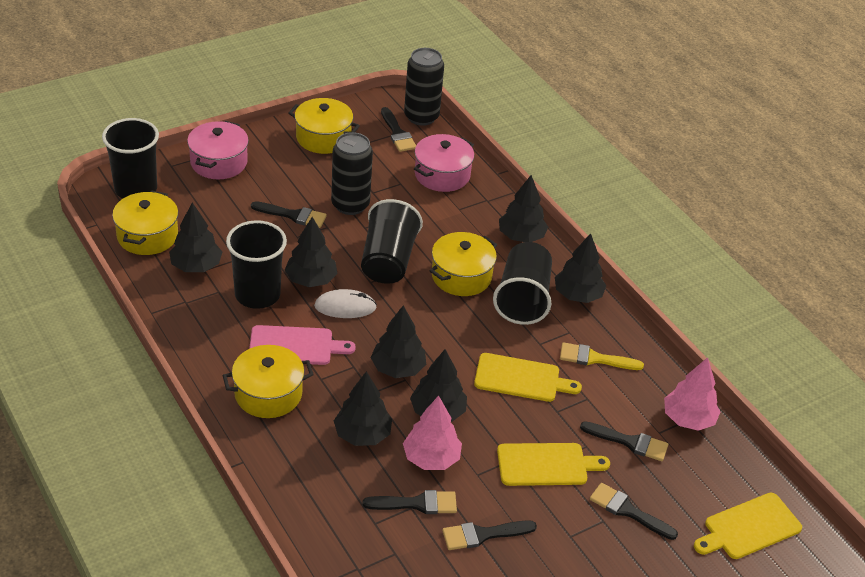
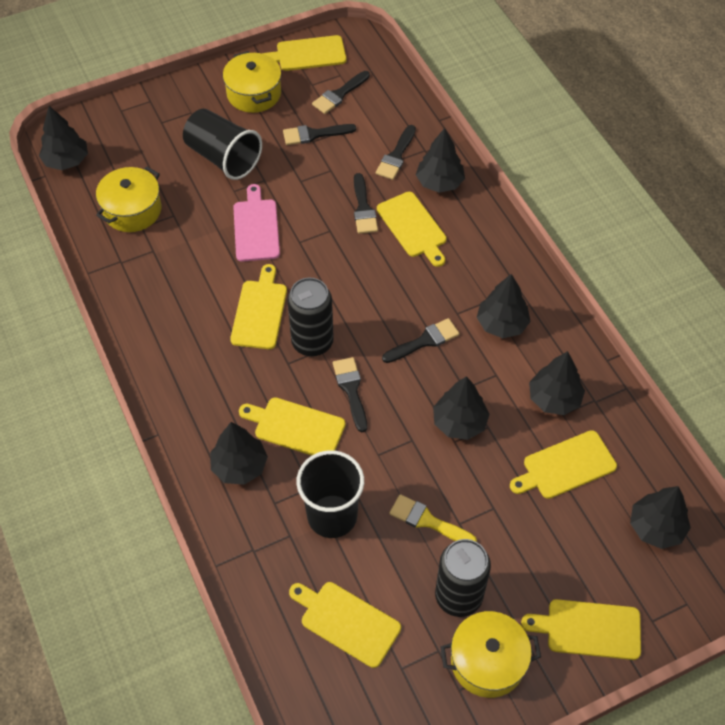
black cup: [102,118,159,198] [226,220,287,309] [361,199,423,284] [493,242,552,325] = 4 -> [183,109,262,180] [296,450,364,538] = 2
pink pot: [187,121,249,179] [414,134,474,192] = 2 -> none = 0
pink tree: [403,396,462,470] [664,357,721,431] = 2 -> none = 0
white mouse: [314,289,377,318] = 1 -> none = 0
yellow cutting board: [474,353,582,402] [497,443,610,486] [694,493,802,559] = 3 -> [230,264,287,349] [239,397,346,455] [262,35,346,71] [289,582,401,668] [377,192,447,267] [510,430,617,499] [521,599,641,660] = 7
yellow pot: [112,190,178,255] [222,345,314,418] [288,98,360,154] [430,232,497,296] = 4 -> [96,167,161,232] [223,51,281,113] [441,611,541,698] = 3

